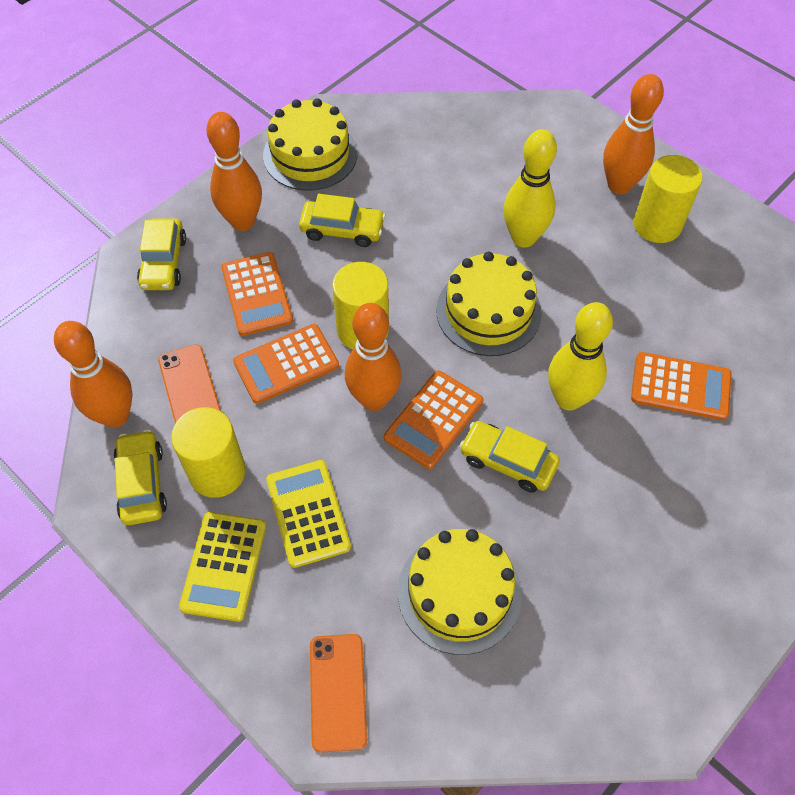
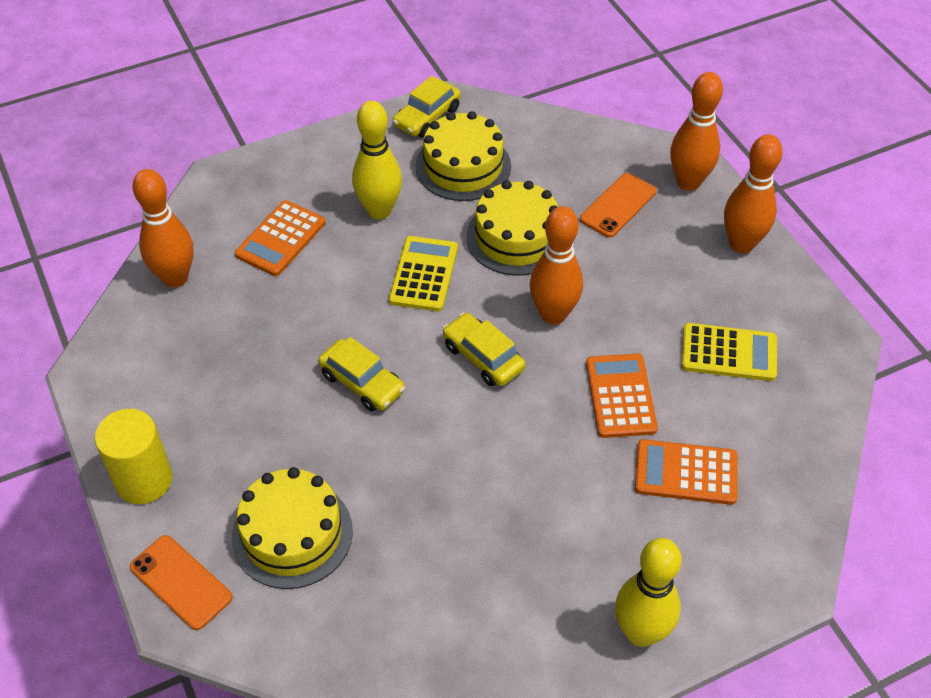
orange calculator: [221,252,293,336] [233,324,339,404] [384,371,483,469] [631,352,732,420] = 4 -> [235,200,326,276] [586,354,658,438] [635,439,737,505] = 3
yellow car: [114,430,167,525] [137,218,186,290] [299,194,385,247] [460,421,560,493] = 4 -> [318,337,405,412] [392,76,461,137] [443,313,525,386] = 3
yellow cylinder: [171,407,246,498] [332,262,389,349] [633,155,703,243] = 3 -> [95,409,172,504] = 1

